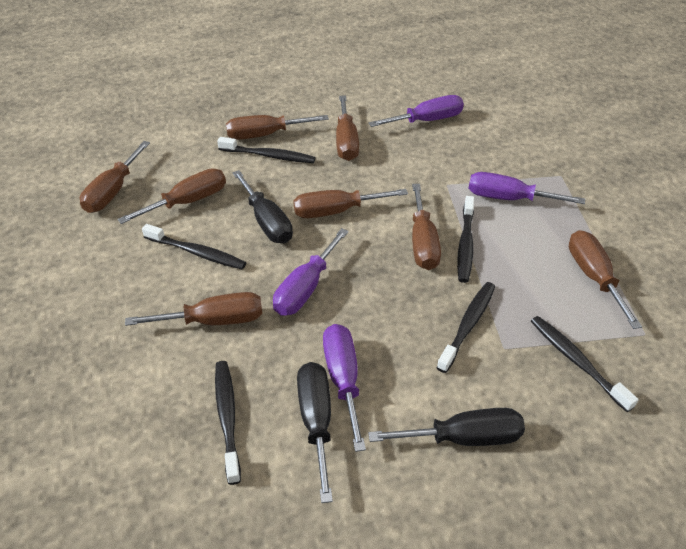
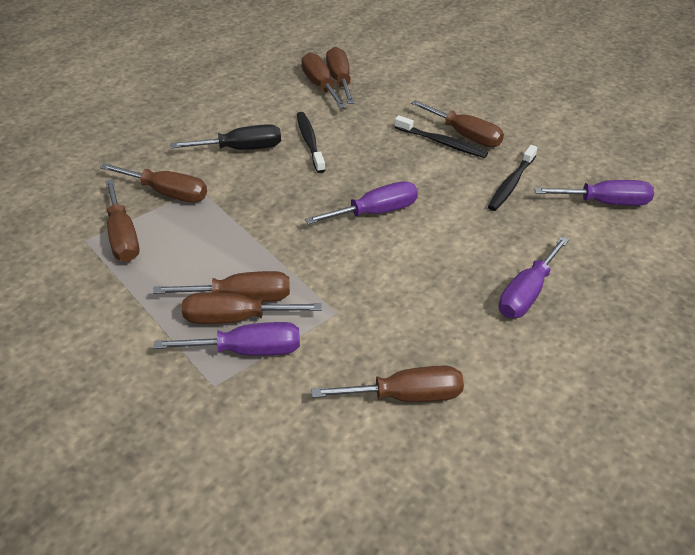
black screwdriver: [232,170,293,244] [297,362,333,503] [368,408,525,446] = 3 -> [170,124,281,150] = 1
black toothbrush: [142,224,247,269] [215,361,241,485] [217,137,315,163] [437,282,495,373] [457,196,474,283] [531,316,639,412] = 6 -> [297,112,325,173] [395,115,488,158] [488,145,538,211] = 3

